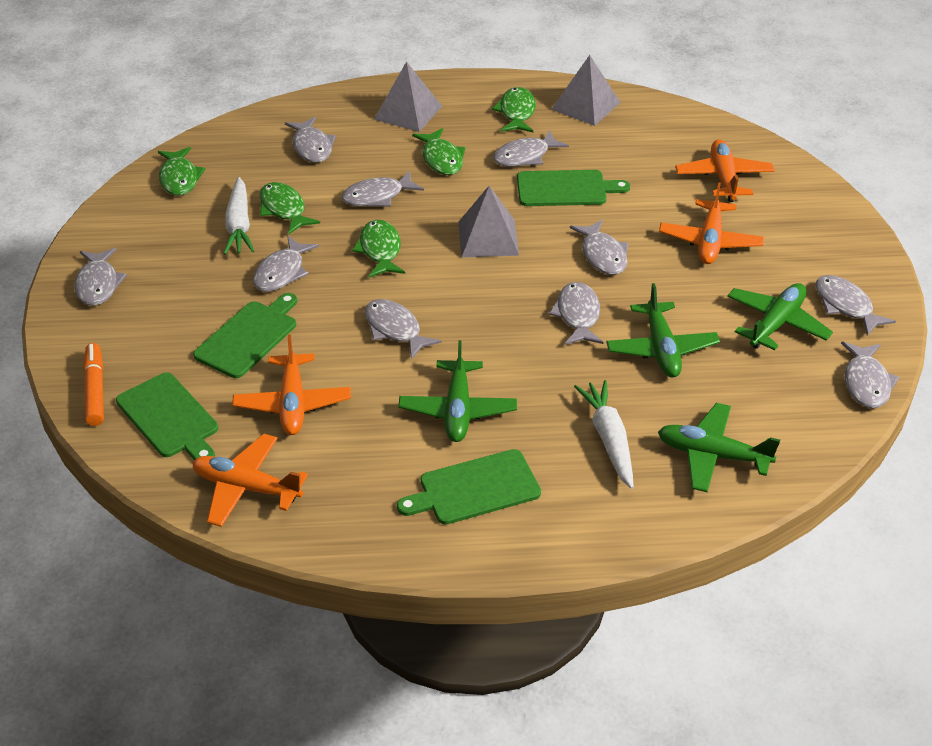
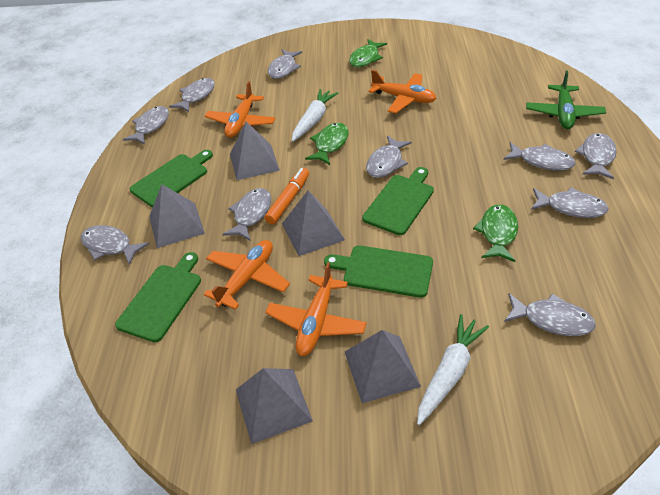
green fish: [158,147,205,195] [259,182,320,234] [352,220,405,278] [412,128,465,175] [492,87,536,132] = 5 -> [305,123,349,165] [349,39,387,67] [473,204,518,262] = 3
green plane: [398,340,517,442] [606,283,720,377] [658,403,780,492] [727,283,833,350] = 4 -> [526,71,606,129] = 1
grey pyramid: [374,61,442,132] [459,186,519,258] [551,55,621,126] = 3 -> [149,184,205,248] [230,121,280,180] [236,368,313,444] [282,191,345,256] [345,330,421,403] = 5

